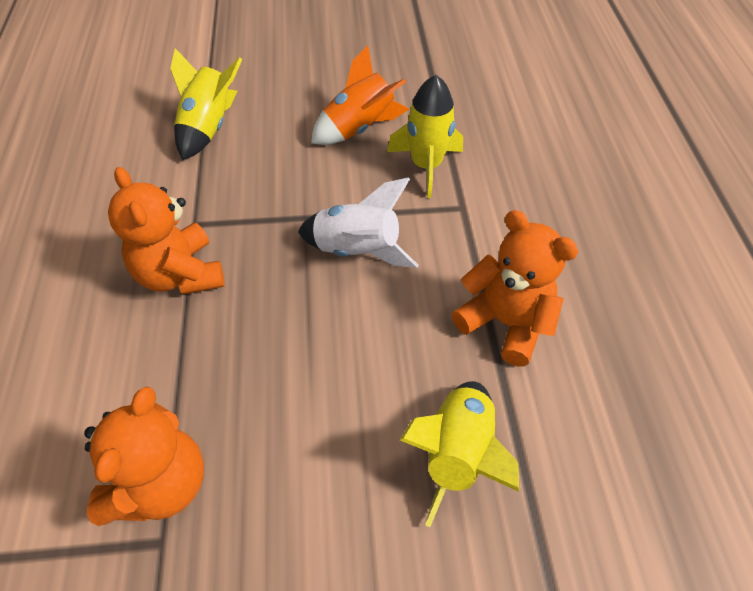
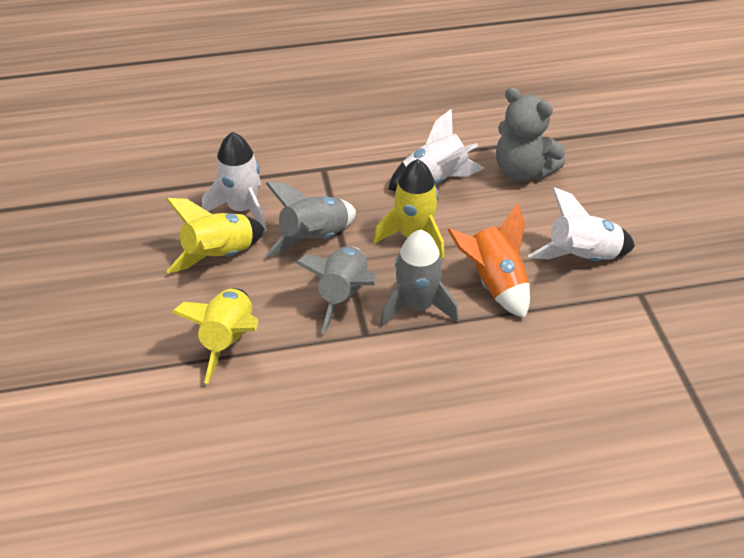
grey rocket: none = 0 -> [265,182,356,257] [296,246,377,334] [380,230,459,327] = 3
grey teddy bear: none = 0 -> [496,87,566,182] = 1
orange teddy bear: [84,387,204,526] [108,167,225,295] [452,210,578,366] = 3 -> none = 0
white rocket: [298,177,418,268] = 1 -> [202,132,267,231] [388,109,485,192] [528,187,635,261] = 3

